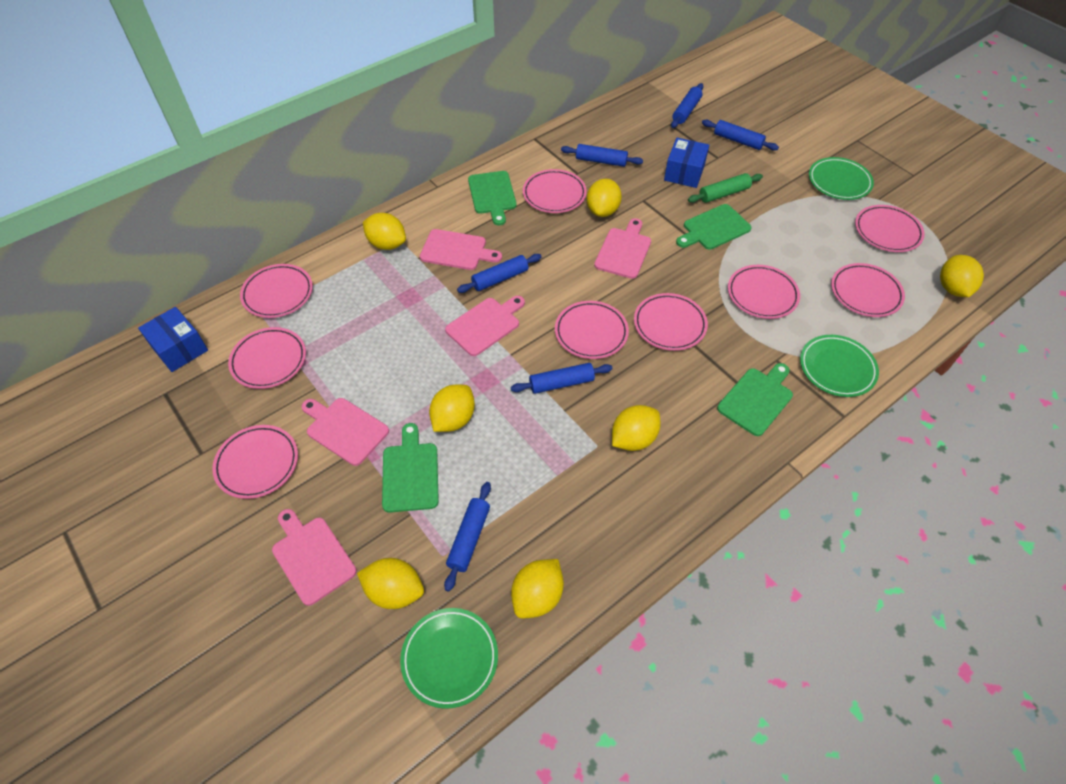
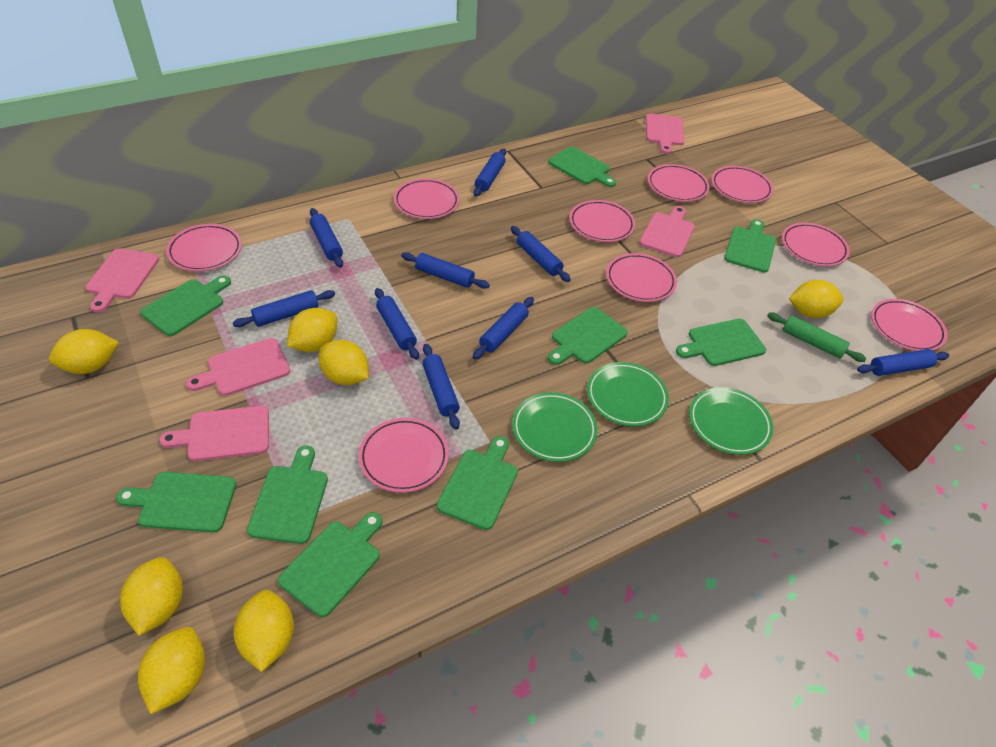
blue box: [138,307,208,372] [664,138,709,188] = 2 -> none = 0
blue rolling pin: [444,482,491,592] [457,254,542,293] [511,363,613,394] [561,144,643,167] [671,83,704,128] [702,120,779,151] = 6 -> [233,290,335,327] [310,208,343,268] [375,288,419,360] [401,252,490,289] [422,344,460,430] [473,297,534,359] [474,149,506,196] [511,226,571,282] [857,349,949,376] = 9
green cutting board: [382,423,439,513] [468,171,516,225] [676,204,752,250] [717,363,793,436] = 4 -> [116,472,237,533] [140,275,231,336] [247,445,328,544] [278,512,382,617] [437,436,518,530] [548,147,616,187] [548,307,628,365] [676,319,766,366] [724,219,776,273] = 9

